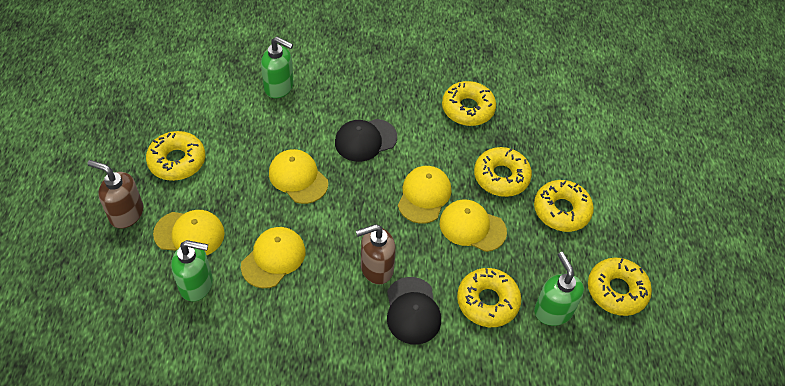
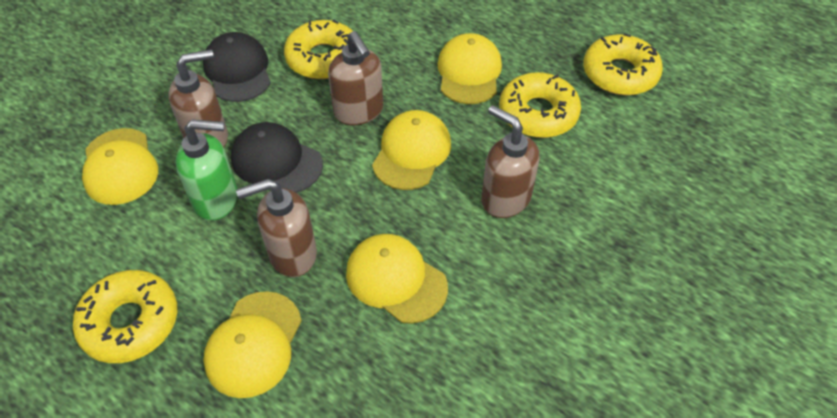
brown soap dispenser: [87,160,143,228] [356,224,396,284] = 2 -> [168,49,228,147] [236,179,317,277] [328,31,383,125] [481,105,539,218] = 4
green soap dispenser: [171,240,213,301] [261,37,294,98] [534,252,584,326] = 3 -> [176,119,237,221] = 1
yellow donut: [146,131,205,181] [442,81,496,126] [457,268,521,327] [474,147,532,197] [534,180,594,232] [588,258,652,316] = 6 -> [73,270,177,363] [284,20,352,79] [499,72,581,138] [583,33,663,95] = 4

